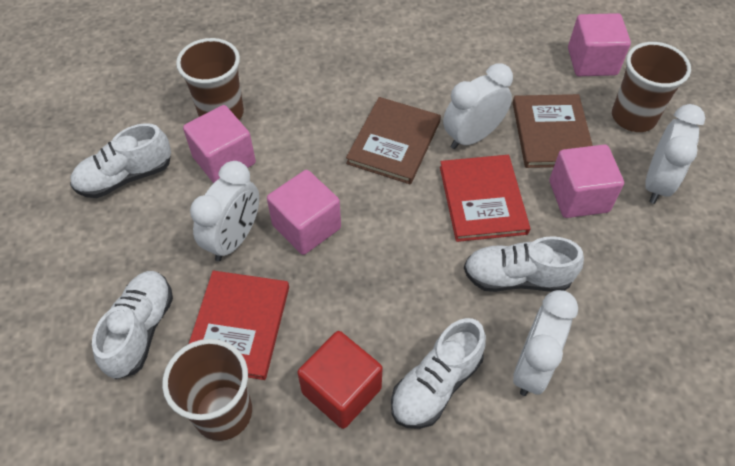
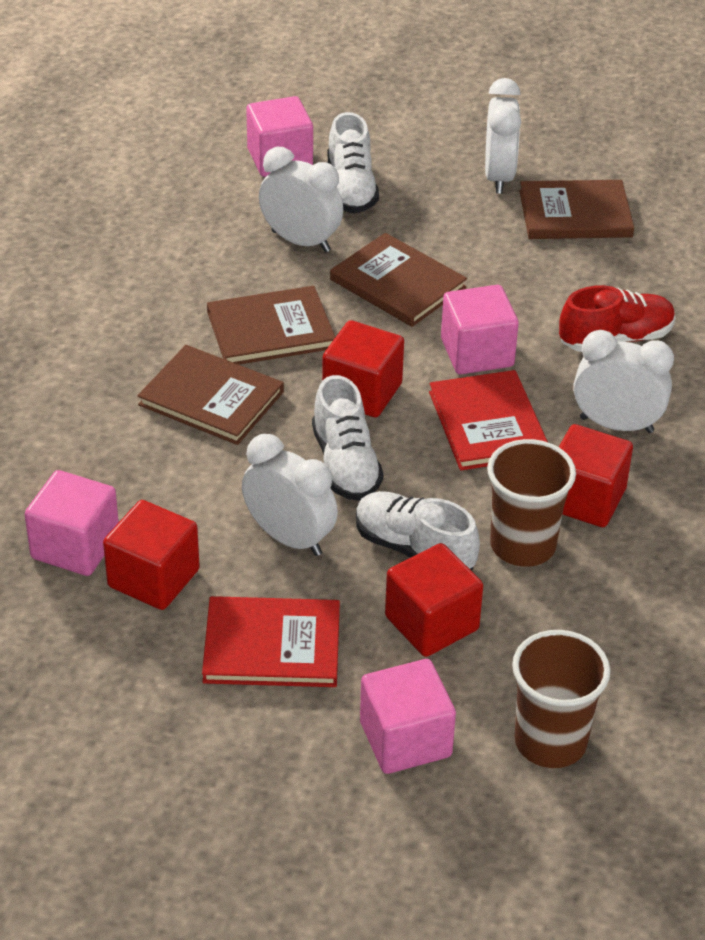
brown book: [346,97,441,184] [513,94,593,168] = 2 -> [138,345,284,445] [207,286,335,365] [330,233,467,327] [519,180,634,239] = 4
brown cup: [162,339,252,441] [176,38,244,120] [612,42,691,132] = 3 -> [487,439,576,567] [512,630,610,768] = 2
red cube: [297,331,383,429] = 1 -> [103,500,200,610] [322,320,404,417] [385,543,483,657] [559,424,633,527] = 4
red shoe: none = 0 -> [559,285,675,352] = 1
white shoe: [70,123,171,198] [92,271,173,379] [391,318,486,429] [464,236,584,292] = 4 -> [312,375,383,501] [328,112,379,213] [356,491,480,570] = 3

